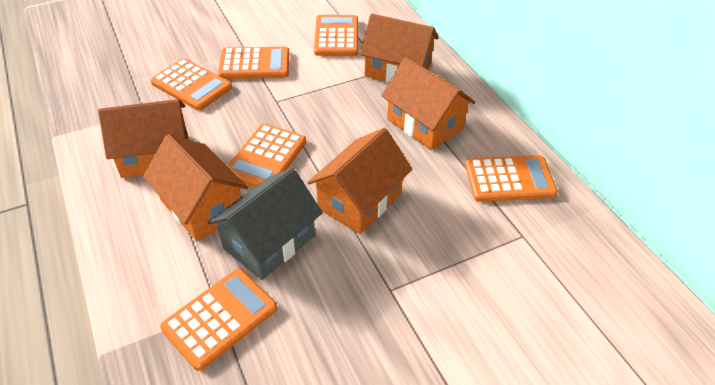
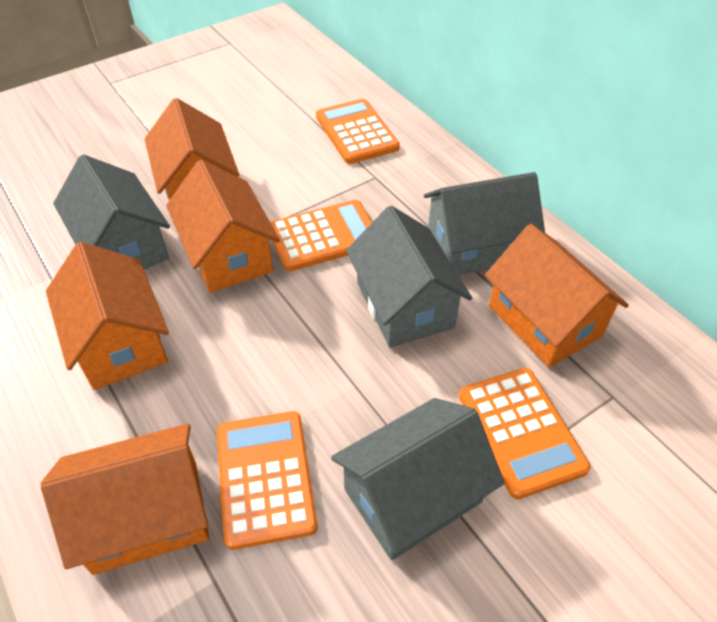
grey house: [208,168,323,280] = 1 -> [53,154,170,269] [331,398,505,560] [346,206,472,348] [424,172,545,275] = 4
orange calculator: [151,58,232,111] [160,269,277,371] [218,47,289,79] [227,123,306,188] [314,15,358,56] [465,155,558,202] = 6 -> [217,411,318,550] [270,200,372,271] [316,99,400,164] [459,368,590,499] = 4

